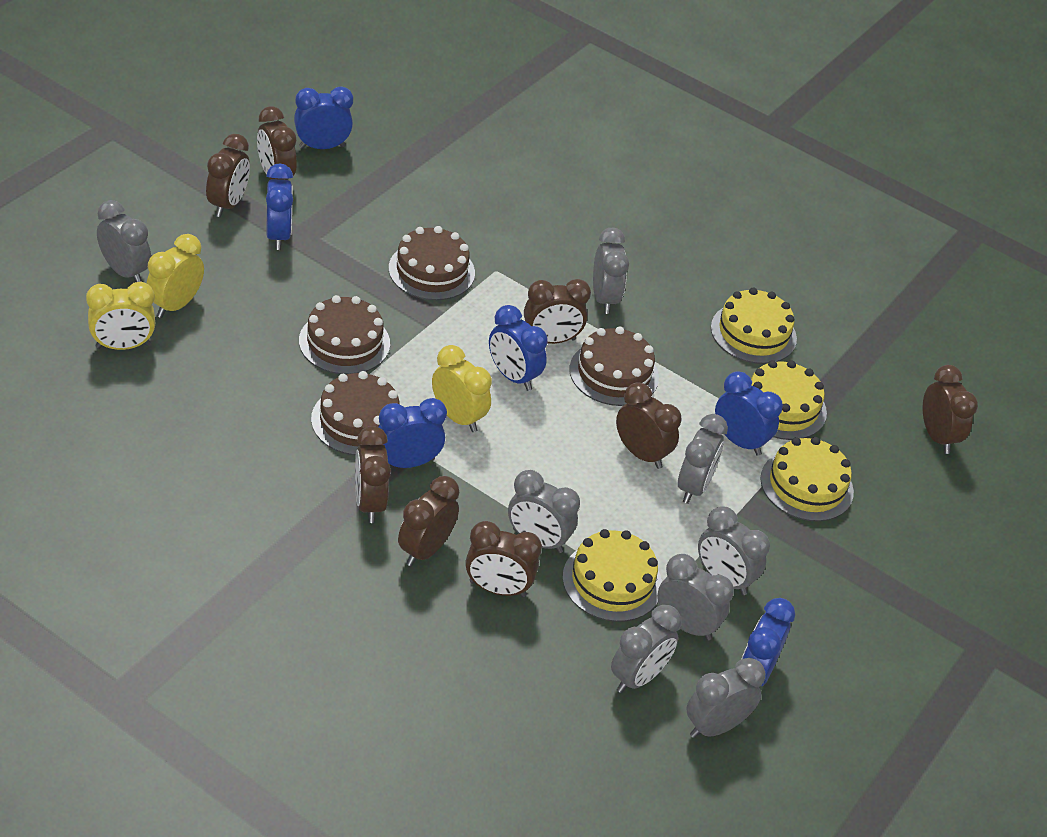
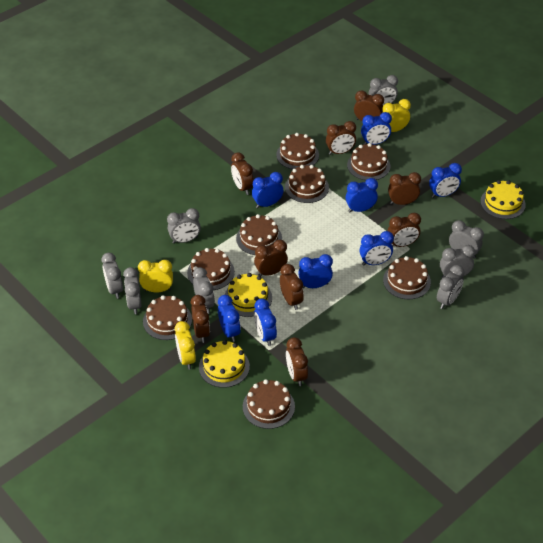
blue clock: [266,163,293,250] [294,87,353,149] [378,398,447,468] [489,305,548,391] [715,371,783,456] [742,598,795,686] = 6 -> [218,295,241,342] [252,172,283,208] [254,299,277,346] [298,254,333,288] [346,178,378,212] [359,231,394,265] [361,112,392,145] [429,163,462,198] = 8
brown cake: [299,295,390,374] [311,371,399,455] [389,226,475,300] [570,326,659,406] = 4 -> [143,295,192,340] [187,248,235,290] [236,214,282,255] [243,379,295,429] [276,133,319,169] [285,165,329,203] [347,143,390,180] [383,256,431,299] = 8
brown clock: [206,134,250,217] [257,106,297,180] [355,426,391,523] [398,476,460,566] [466,521,542,597] [524,279,591,344] [616,382,681,469] [922,365,978,454] = 8 -> [190,295,210,343] [231,152,253,195] [254,240,288,276] [280,264,304,310] [286,337,308,386] [326,121,356,155] [354,90,384,121] [388,172,421,205] [388,213,421,247] = 9
yellow cake: [562,529,662,622] [711,288,797,364] [751,360,827,440] [760,437,854,522] = 4 -> [199,340,250,388] [224,273,272,317] [481,180,526,219] = 3

